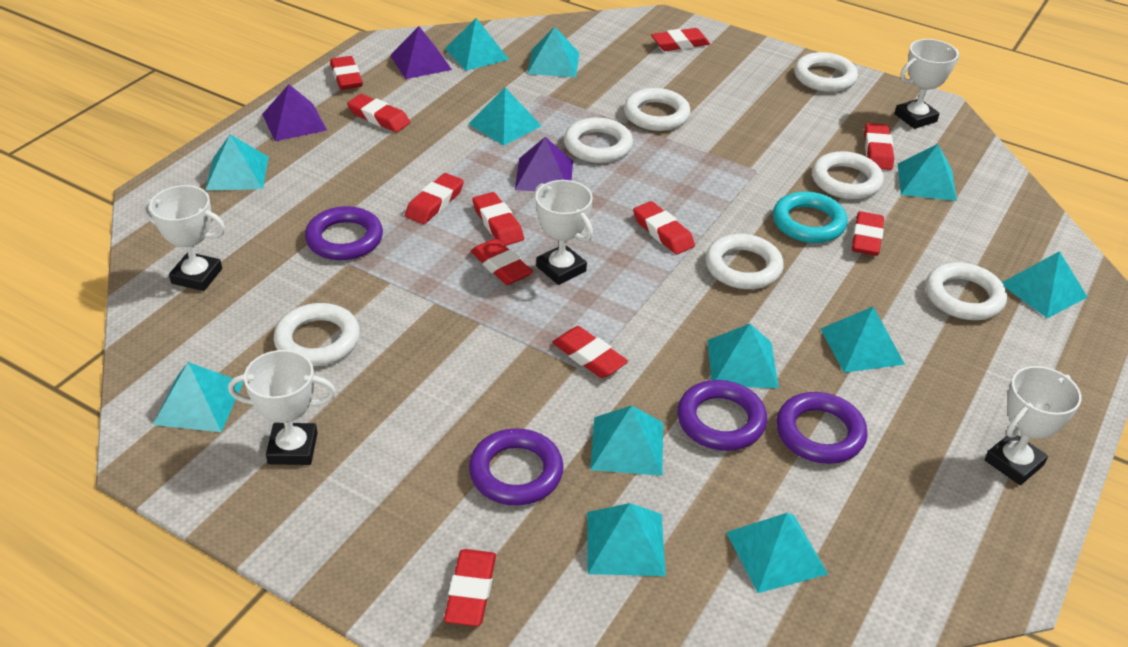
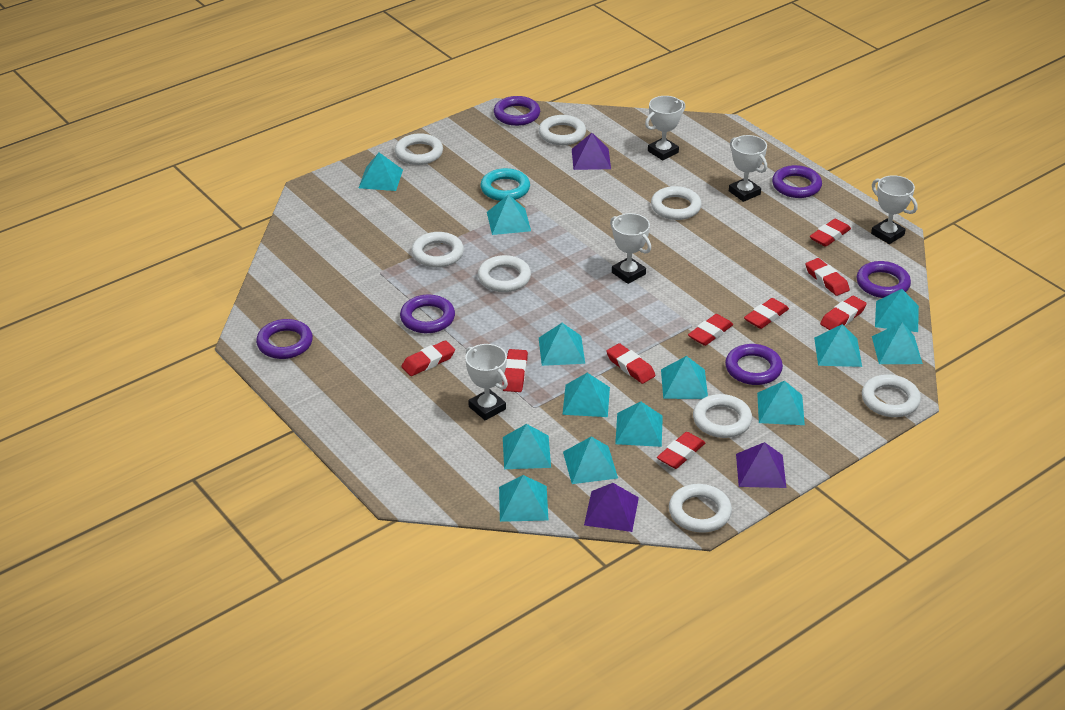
purple ring: [305,206,383,260] [469,428,564,506] [677,380,767,451] [776,392,868,464] = 4 -> [256,319,313,359] [400,295,455,333] [494,96,540,126] [725,344,783,385] [772,165,822,198] [857,261,911,298] = 6
red eraser: [330,56,363,90] [347,94,410,132] [405,173,464,224] [444,549,496,626] [471,238,533,285] [472,192,524,246] [552,326,628,378] [633,201,695,255] [651,28,710,51] [852,211,884,256] [864,123,894,170] = 11 -> [401,340,455,376] [502,349,528,392] [606,343,656,384] [657,432,705,469] [688,314,733,346] [744,298,789,329] [806,258,850,296] [810,219,851,247] [820,296,867,330] = 9
turquoise pyramid: [153,362,243,432] [205,134,269,191] [445,18,509,71] [469,88,541,146] [527,27,579,77] [587,503,666,576] [590,405,663,476] [707,324,779,388] [726,513,828,593] [821,307,905,373] [898,144,957,201] [1002,251,1088,318] = 12 -> [359,153,403,191] [487,195,531,235] [499,475,549,522] [503,424,551,469] [539,323,585,366] [563,373,610,417] [563,437,618,484] [615,401,663,447] [661,356,708,399] [757,381,805,425] [814,324,862,367] [872,322,923,364] [875,289,919,332] = 13
white ring: [274,303,360,366] [564,117,633,163] [624,88,691,131] [705,234,784,289] [794,52,858,92] [812,151,884,199] [925,262,1007,320] = 7 -> [395,133,443,165] [411,232,464,268] [478,255,531,292] [539,115,586,145] [651,186,702,220] [669,484,732,533] [693,394,752,438] [862,374,921,417] = 8

